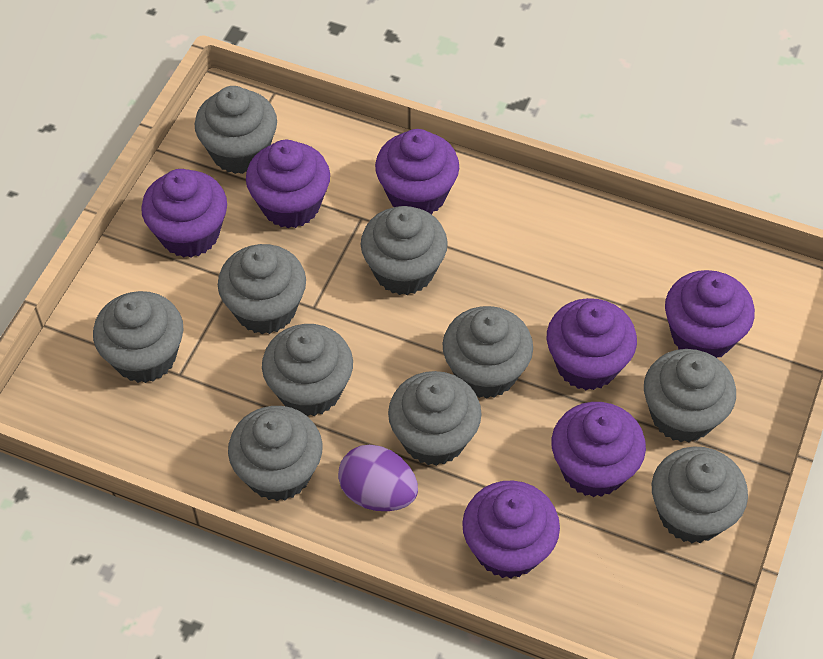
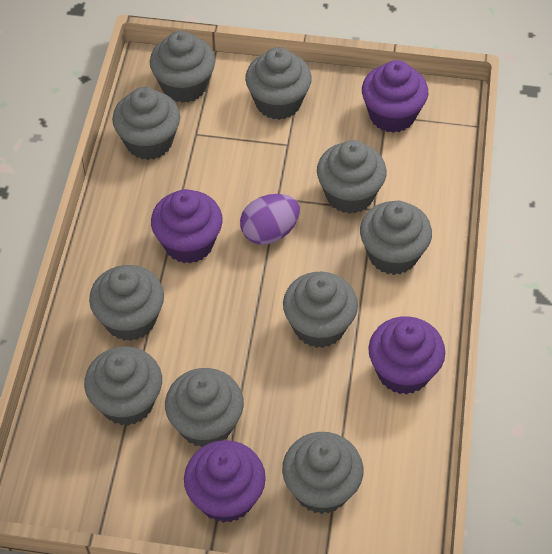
purple cupcake: [141,169,227,258] [246,140,330,228] [375,129,459,214] [462,481,560,579] [547,298,637,390] [551,402,646,497] [665,270,755,358] = 7 -> [151,189,223,264] [184,440,266,523] [362,60,428,133] [368,316,445,395] = 4

